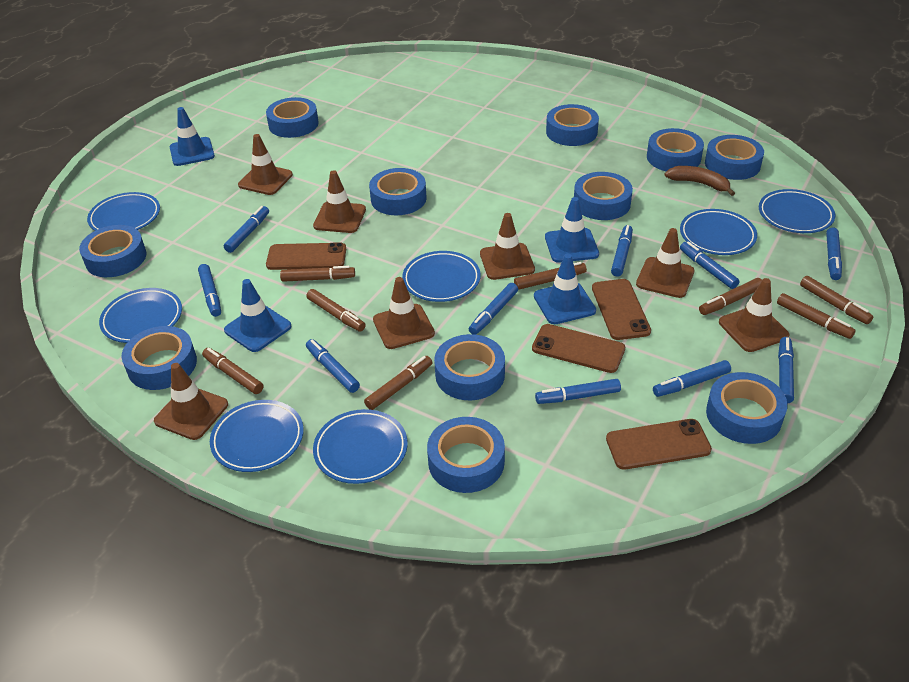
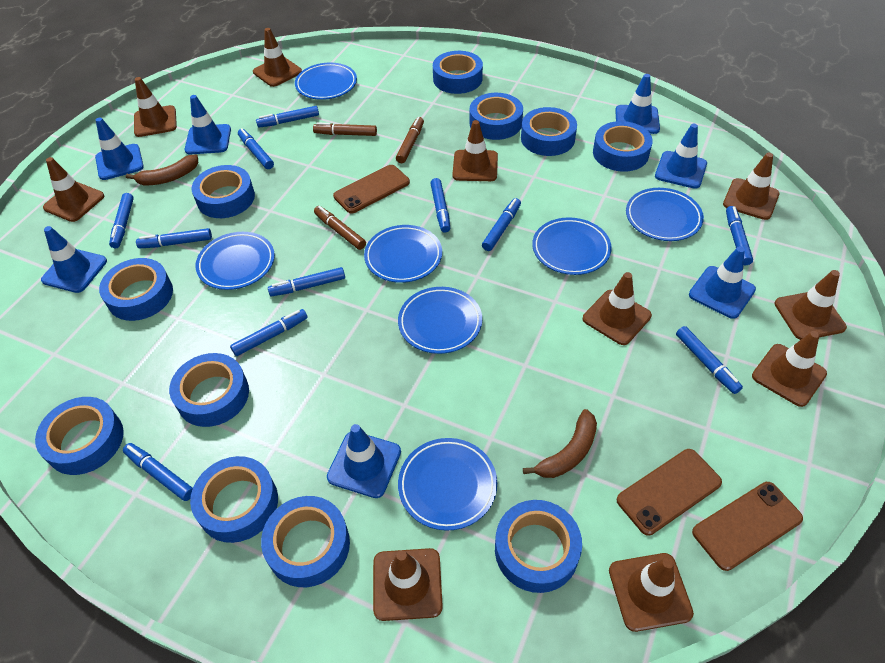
blue marker: [198,264,221,317] [224,206,269,253] [306,339,360,393] [469,283,518,335] [535,379,621,404] [611,225,633,277] [653,360,731,397] [680,241,740,289] [778,337,794,403] [826,228,842,280] = 10 -> [109,193,134,248] [123,443,193,501] [136,228,212,248] [230,309,308,356] [238,128,274,169] [256,106,319,128] [268,267,345,297] [430,178,450,233] [482,198,521,251] [676,326,743,394] [726,206,753,265] = 11
blue traffic cone: [170,107,215,166] [224,279,292,352] [534,254,596,324] [545,197,599,263] = 4 -> [41,226,107,293] [95,117,144,180] [185,95,231,155] [327,424,401,498] [615,74,660,134] [655,124,707,189] [689,246,756,319] = 7
brown banana: [664,166,735,196] = 1 -> [126,154,198,186] [523,409,597,478] = 2
brown marker: [202,348,264,394] [280,266,355,282] [307,289,366,332] [364,356,433,410] [514,262,587,290] [699,278,762,315] [777,293,856,339] [800,276,873,324] = 8 -> [313,122,377,136] [314,206,366,250] [396,117,424,163] = 3
brown phone: [266,242,346,270] [532,324,625,373] [592,279,651,340] [606,419,712,470] = 4 -> [333,165,410,213] [616,449,722,535] [692,482,803,571] = 3
brown traffic cone: [154,363,228,440] [238,134,293,195] [313,170,366,233] [373,277,435,349] [480,213,535,280] [636,228,695,298] [719,278,789,352] = 7 -> [43,157,104,222] [134,77,177,137] [253,28,302,87] [373,548,443,621] [452,120,498,181] [583,272,652,345] [609,553,694,632] [723,153,779,220] [752,331,827,407] [775,270,847,340] = 10

